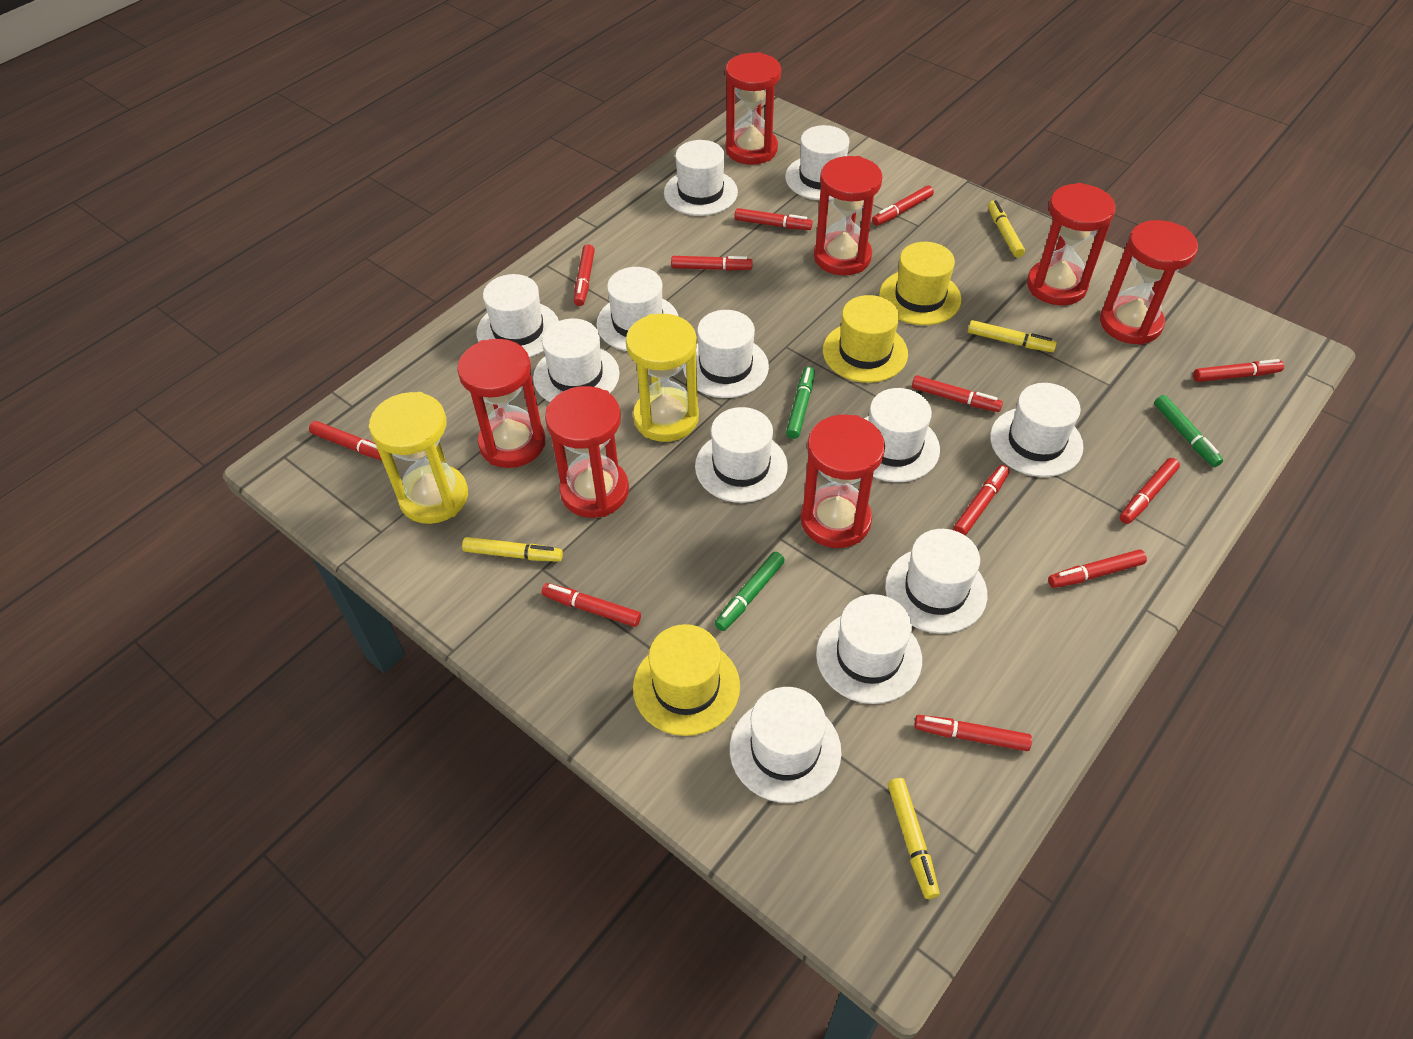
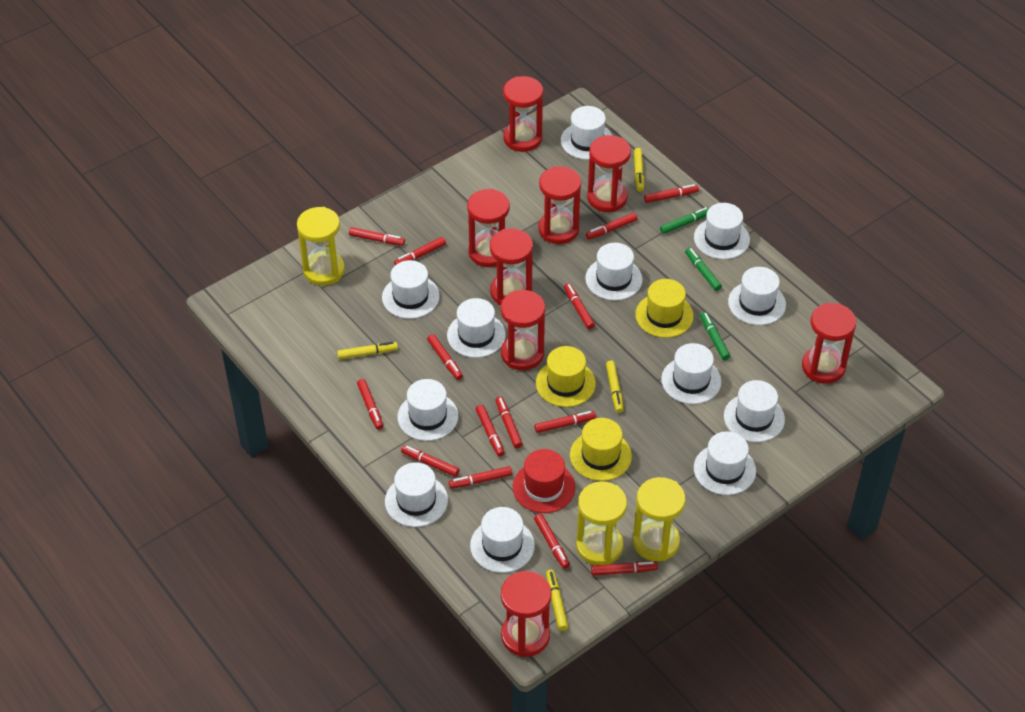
red hat: none = 0 -> [513,449,576,513] = 1
red hourglass: [457,339,545,468] [545,386,629,518] [725,52,781,165] [801,415,885,548] [814,156,883,275] [1027,183,1116,305] [1100,220,1198,345] = 7 -> [467,189,510,267] [490,229,533,305] [501,290,545,370] [501,571,552,657] [503,76,543,152] [538,166,581,244] [587,135,631,212] [802,303,856,384] = 8
red marker: [309,421,382,460] [542,583,641,627] [574,244,595,306] [671,256,753,271] [734,208,813,230] [872,186,934,226] [912,375,1003,412] [914,715,1032,751] [953,465,1010,536] [1048,550,1147,588] [1120,458,1180,524] [1193,359,1284,382] = 12 -> [349,227,405,246] [357,379,383,430] [394,237,446,265] [401,445,460,477] [427,334,463,380] [449,466,512,489] [476,405,505,457] [495,396,523,448] [534,411,596,433] [534,514,570,569] [564,283,595,329] [586,213,638,240] [591,561,658,576] [644,184,699,203] = 14
yellow hourglass: [369,392,468,524] [626,314,699,442] = 2 -> [297,207,345,286] [576,481,627,565] [633,477,686,561] = 3

